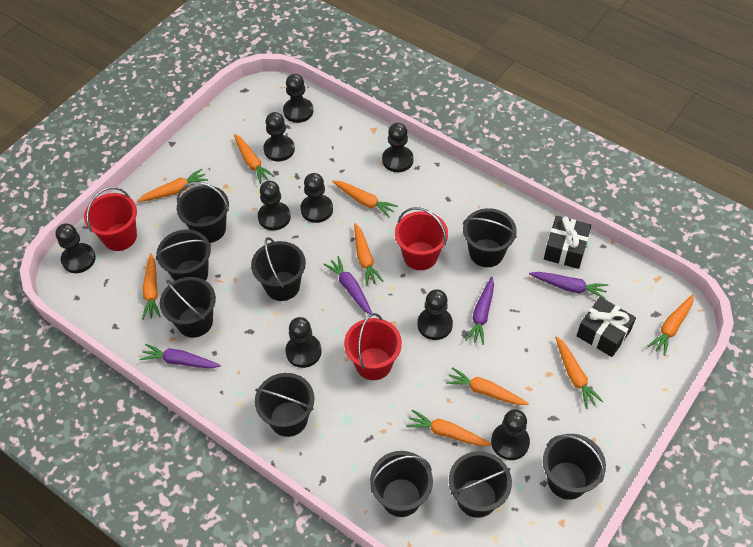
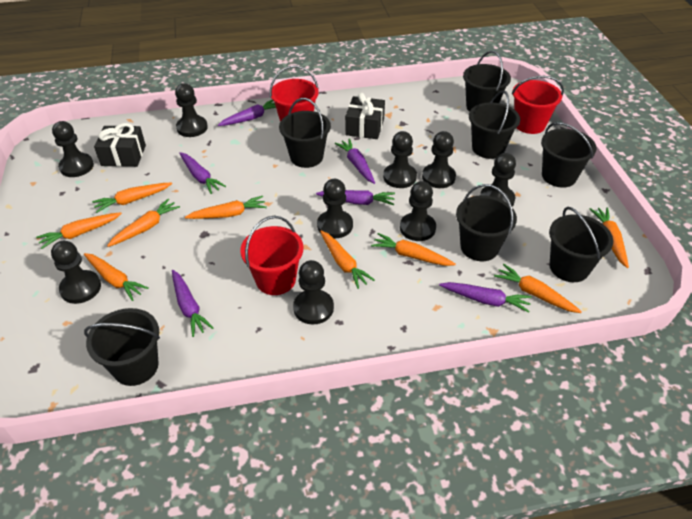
black bucket: [156,230,211,281] [160,277,216,338] [177,182,229,243] [251,237,306,301] [255,373,314,437] [370,451,433,517] [449,451,512,518] [463,208,517,267] [543,434,606,500] = 9 -> [84,308,160,386] [279,98,331,168] [456,184,517,261] [463,51,511,112] [469,90,520,159] [541,122,596,188] [549,207,613,282] = 7
purple carrot: [140,344,221,368] [323,256,372,314] [465,277,494,345] [529,272,608,299] = 4 -> [172,270,213,337] [179,152,226,194] [218,100,276,126] [316,190,395,205] [335,138,375,184] [439,282,532,313] = 6

